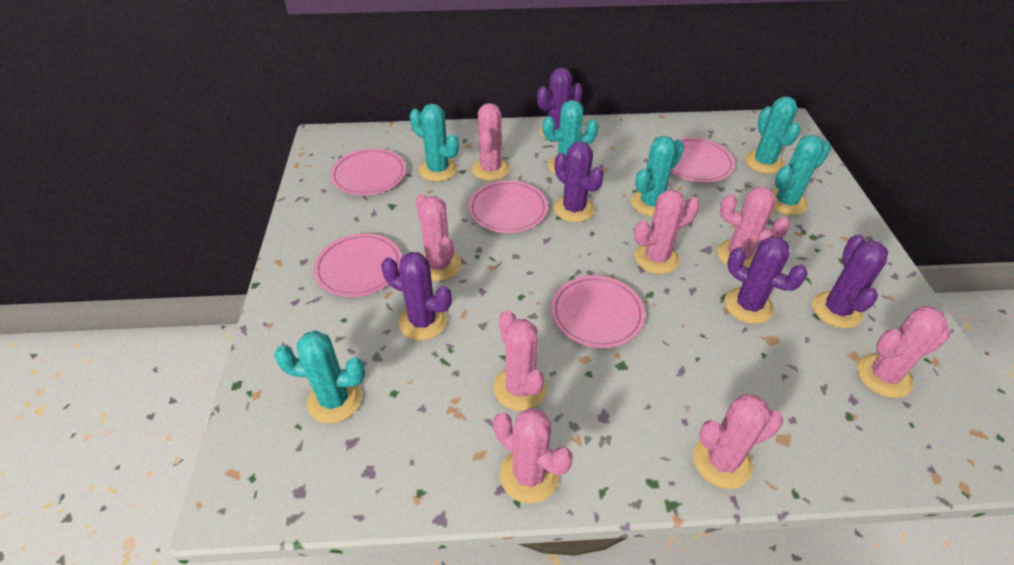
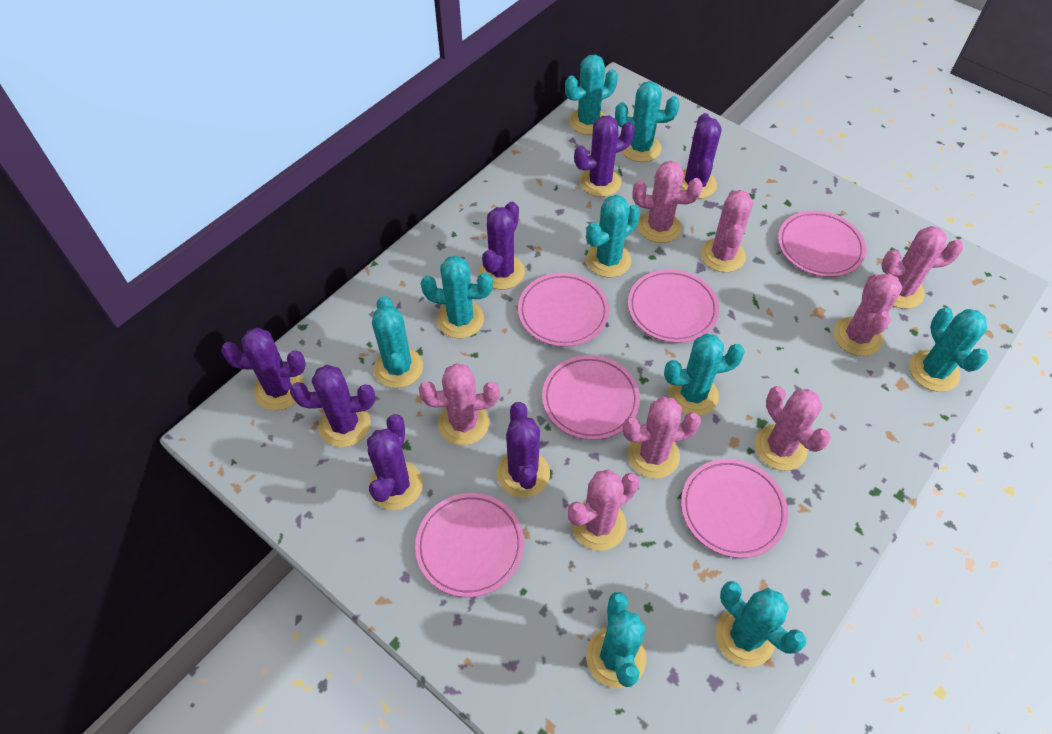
pink plate: [314,234,402,297] [330,148,406,195] [468,180,548,233] [551,275,645,348] [671,138,735,183] = 5 -> [415,493,524,597] [518,273,609,347] [542,355,640,440] [628,269,719,343] [681,459,788,558] [778,211,866,277] = 6
purple cactus: [381,252,452,340] [537,68,582,142] [554,141,604,222] [725,236,808,324] [812,234,888,328] = 5 -> [221,328,306,410] [290,365,375,447] [367,414,423,510] [479,202,525,289] [497,402,550,498] [574,116,635,197] [681,113,722,199] = 7
turquoise cactus: [274,330,365,424] [410,104,459,181] [542,100,599,175] [631,136,684,216] [745,97,801,174] [772,135,831,215] = 6 -> [372,296,423,388] [421,256,493,338] [565,55,618,135] [586,195,640,278] [586,592,646,688] [615,81,680,162] [664,334,745,416] [716,581,806,667] [909,308,988,392] = 9

